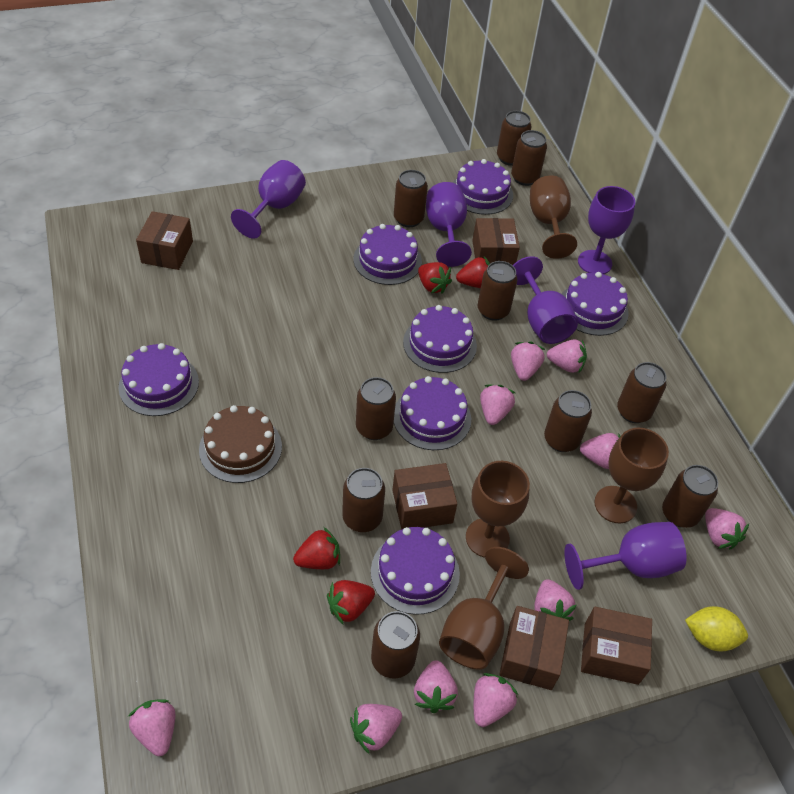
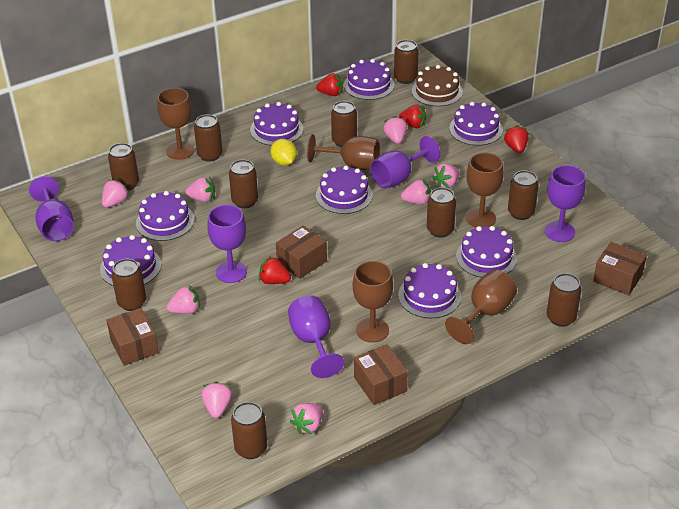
brown box: [136,211,193,270] [392,463,457,530] [472,218,520,265] [499,606,569,690] [581,607,652,685] = 5 -> [106,308,159,366] [276,225,327,279] [354,344,408,405] [593,242,647,295] = 4
brown goblet: [439,547,529,670] [466,461,530,558] [530,175,577,259] [594,428,669,523] = 4 -> [157,88,194,160] [307,134,380,170] [353,261,393,343] [445,270,517,344] [466,152,504,228] = 5
pink strawberry: [128,700,175,756] [350,704,402,754] [414,660,458,713] [474,673,518,727] [480,384,515,425] [511,342,545,381] [535,579,577,621] [547,339,587,373] [580,433,620,469] [705,508,749,549] = 10 -> [102,179,130,208] [167,285,200,314] [185,177,215,202] [202,382,232,418] [290,403,323,434] [383,116,407,144] [401,179,431,205] [432,164,460,188] = 8
purple cake: [118,343,199,416] [354,224,422,285] [371,527,460,615] [394,376,471,450] [403,305,477,373] [453,159,513,215] [562,272,629,336] = 7 -> [100,235,161,286] [136,191,194,241] [250,102,303,146] [316,166,373,214] [344,59,395,100] [398,263,461,318] [449,102,503,146] [456,226,517,277] = 8

